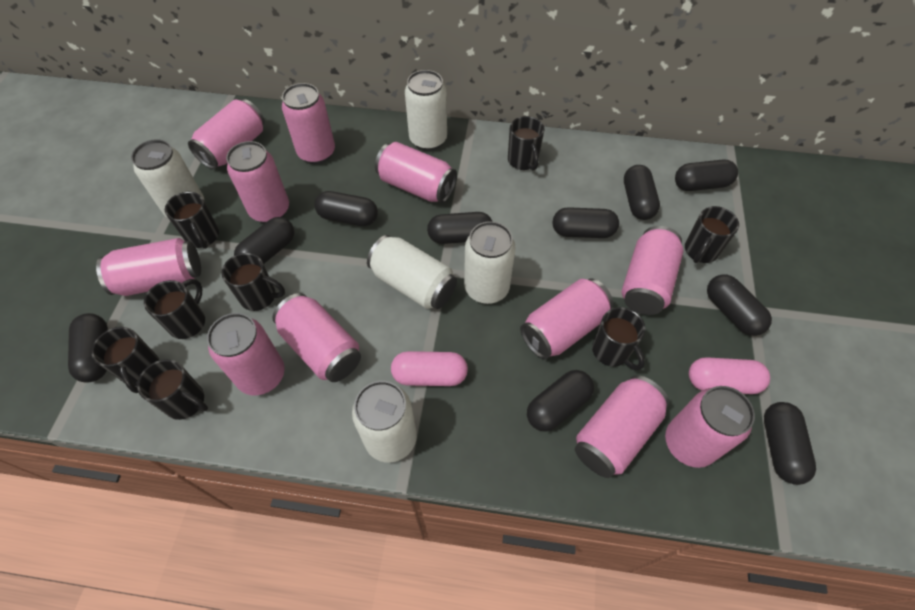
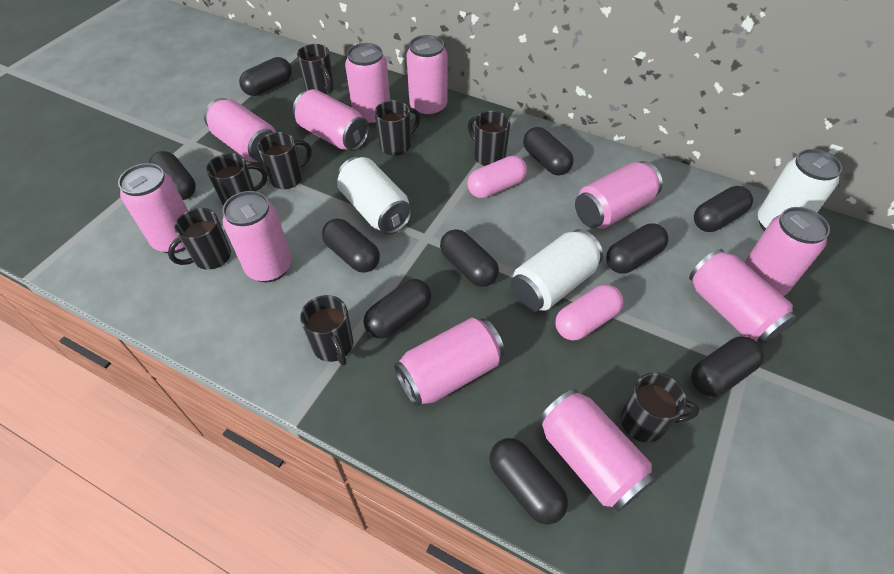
white can: [131,139,204,218] [352,381,417,463] [367,235,457,309] [405,70,447,151] [464,221,516,304] = 5 -> [337,157,413,234] [510,229,603,312] [758,149,842,231] = 3

